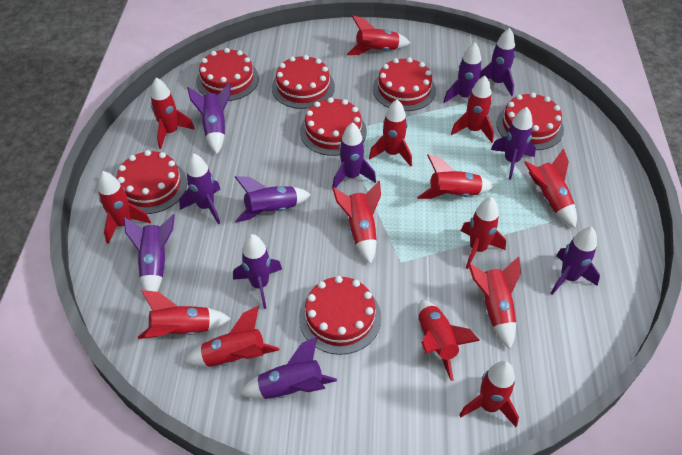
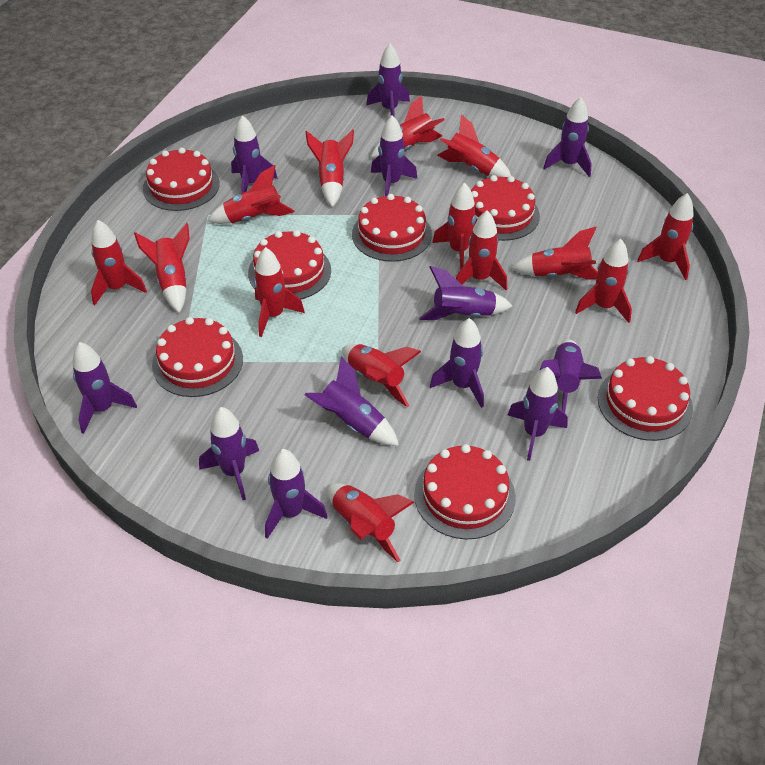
purple rocket: [124,214,175,292] [179,153,221,224] [187,82,231,154] [233,234,282,309] [235,176,311,222] [239,336,337,399] [332,122,376,188] [444,42,482,103] [479,28,515,96] [491,107,536,180] [550,227,600,295] = 11 -> [73,342,137,434] [199,407,259,500] [231,115,278,193] [265,449,328,539] [305,356,399,446] [366,43,410,117] [371,115,417,196] [419,266,512,320] [430,318,484,408] [508,367,568,461] [540,339,602,413] [543,97,592,177] = 12

